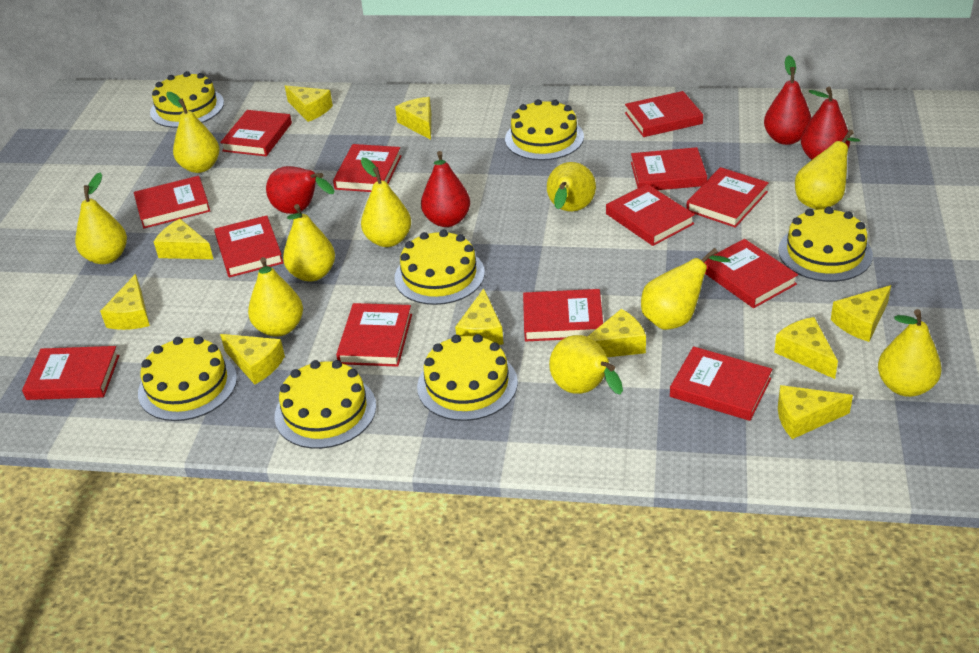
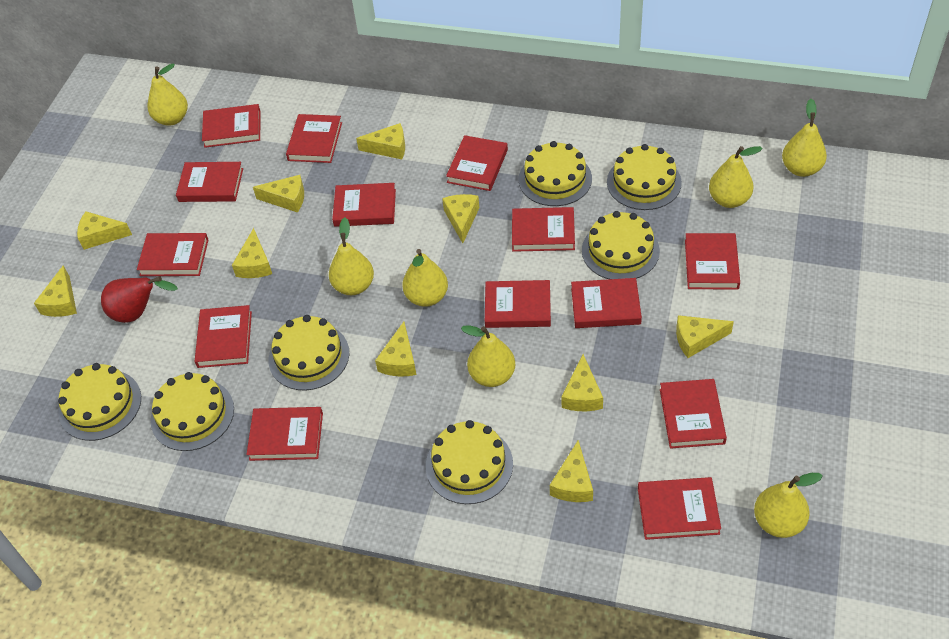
red book: [22,346,119,400] [134,176,210,228] [214,215,283,278] [220,110,292,156] [333,144,401,192] [336,303,412,367] [523,289,603,342] [606,184,695,246] [625,91,703,137] [631,147,707,190] [670,346,772,421] [686,167,769,228] [704,239,798,308] = 13 -> [137,233,209,276] [176,162,243,202] [195,305,252,368] [202,104,260,148] [246,407,323,461] [286,114,342,163] [332,183,396,227] [446,135,508,191] [485,280,551,328] [512,207,575,252] [571,278,642,328] [638,477,721,540] [660,379,727,449] [685,233,740,290] = 14
red pear: [266,166,334,214] [421,151,470,227] [764,55,812,145] [801,87,850,160] = 4 -> [101,276,178,323] = 1
yellow pear: [75,172,127,264] [166,92,220,173] [248,257,303,336] [283,204,335,282] [361,158,411,247] [547,162,596,212] [549,335,623,395] [641,248,730,330] [795,130,861,210] [878,309,942,397] = 10 -> [148,64,188,126] [329,217,374,295] [402,249,448,307] [461,325,516,387] [709,146,763,208] [754,473,823,538] [782,99,827,177] = 7

